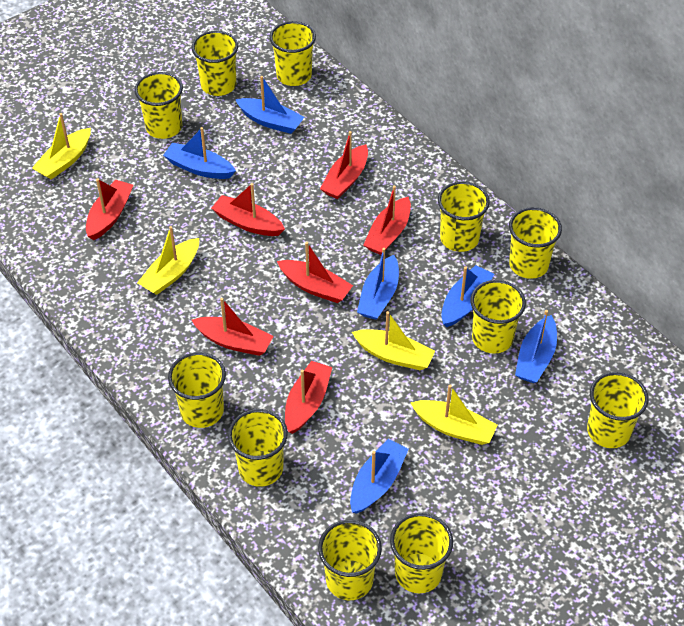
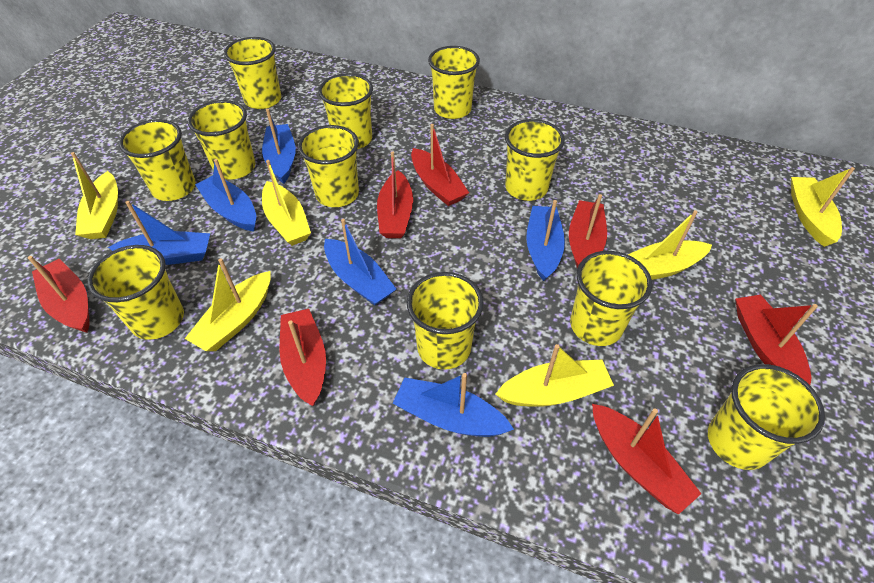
yellow boat: [32,113,91,180] [137,226,199,295] [352,311,435,370] [411,385,498,445] = 4 -> [71,152,118,239] [185,258,271,351] [262,160,311,246] [495,344,614,407] [628,210,712,280] [791,167,855,247] = 6

